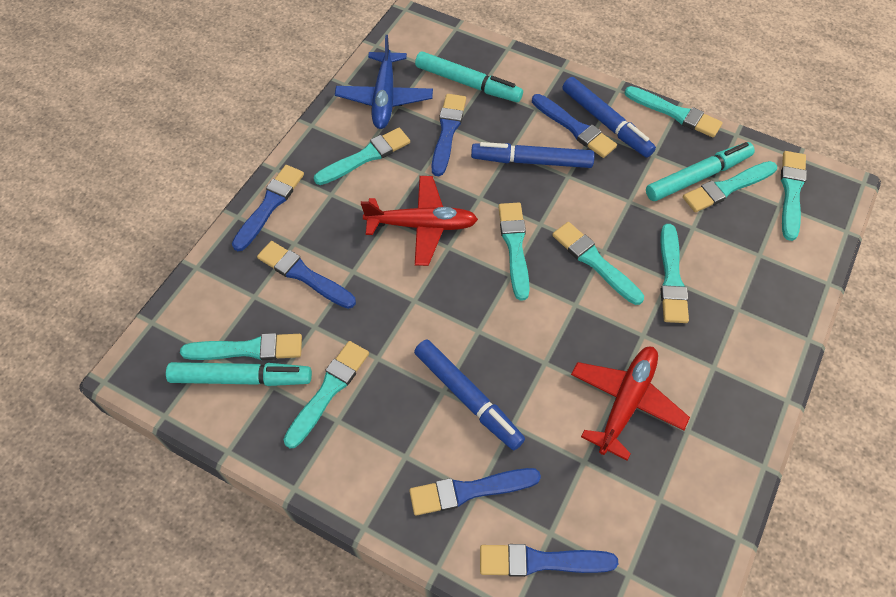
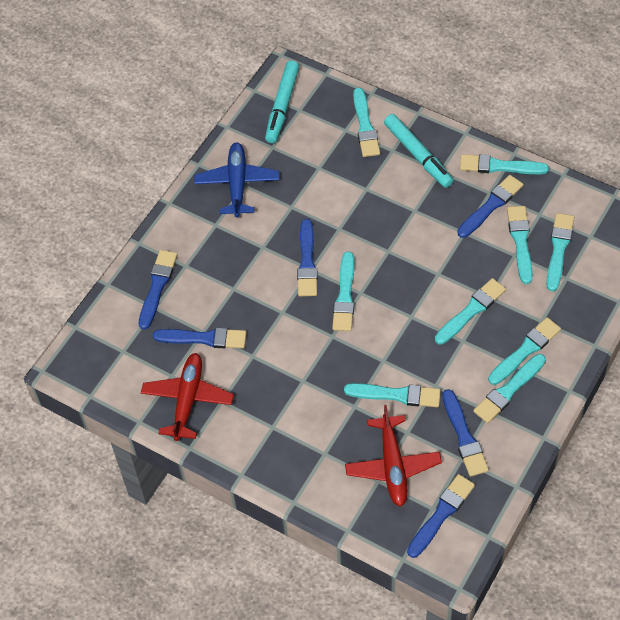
blue marker: [414,339,525,450] [471,142,595,168] [562,77,656,158] = 3 -> none = 0
turquoise marker: [166,362,312,386] [415,51,523,102] [646,142,755,201] = 3 -> [265,61,299,143] [384,114,453,188] = 2

